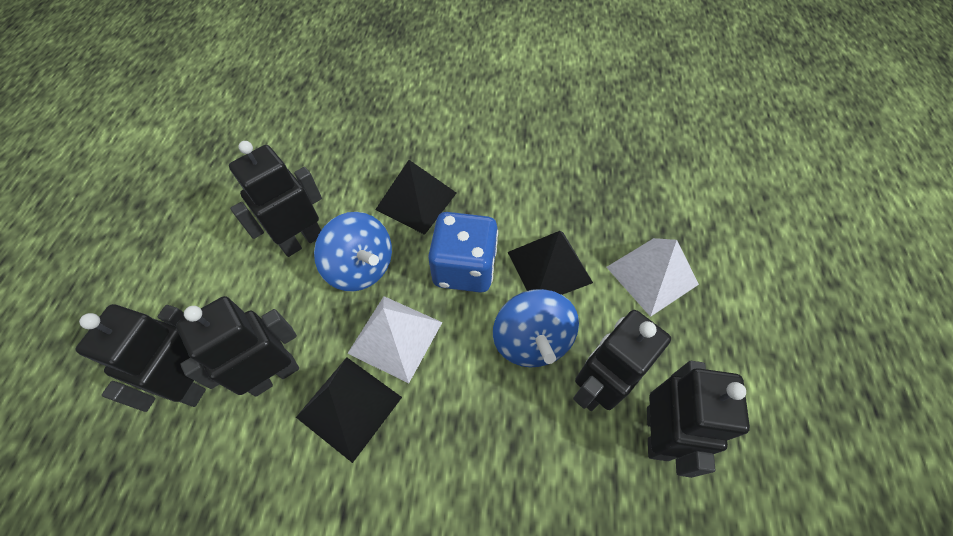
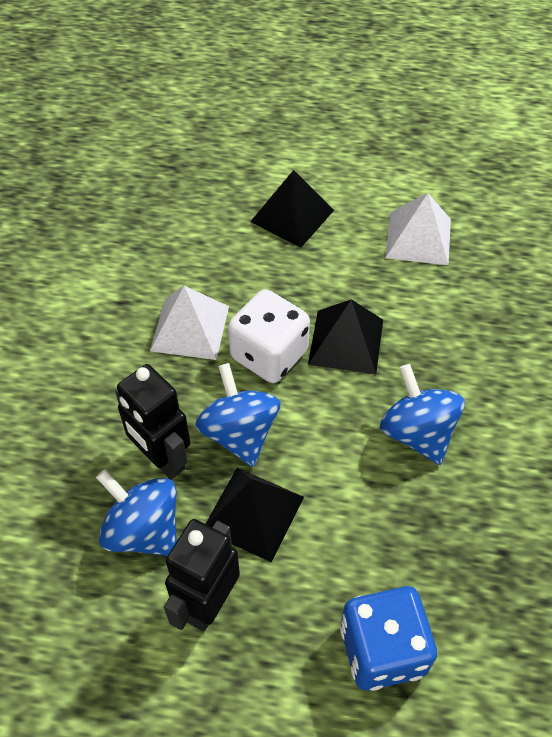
black robot: [76,304,206,412] [176,296,299,397] [229,141,322,257] [573,310,671,411] [647,361,750,478] = 5 -> [115,364,190,480] [164,519,240,632] = 2
blue spinning top: [314,212,392,291] [493,289,579,367] = 2 -> [96,469,177,556] [195,363,280,467] [380,364,465,465] = 3
white dice: none = 0 -> [228,289,310,383] = 1

